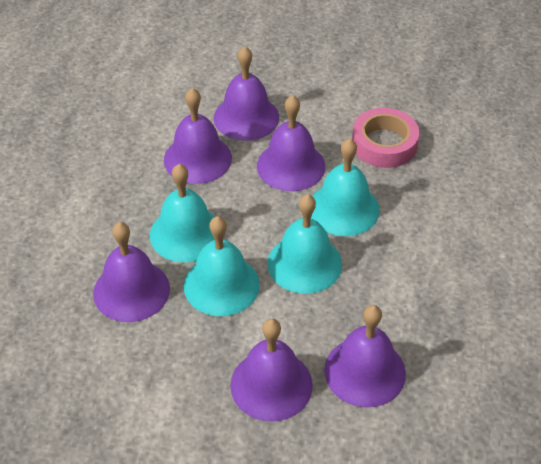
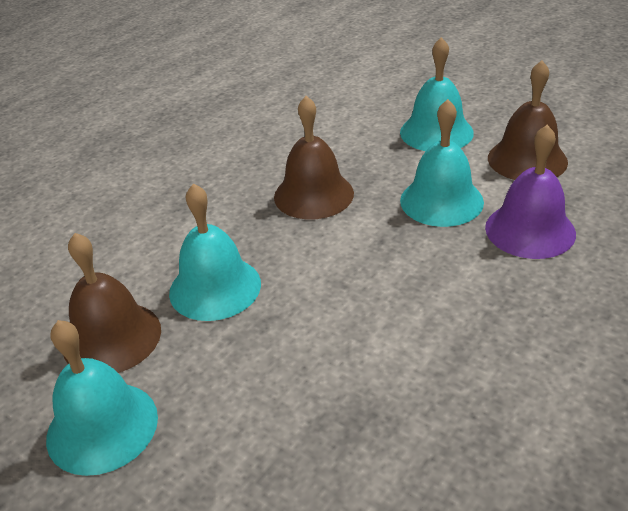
brown bell: none = 0 -> [63,233,161,373] [274,96,354,219] [488,60,568,180] = 3
pink tape: [352,108,419,168] = 1 -> none = 0
purple bell: [93,222,170,322] [164,88,232,184] [214,46,279,141] [230,319,313,422] [257,95,325,191] [324,305,406,408] = 6 -> [485,125,576,259] = 1

